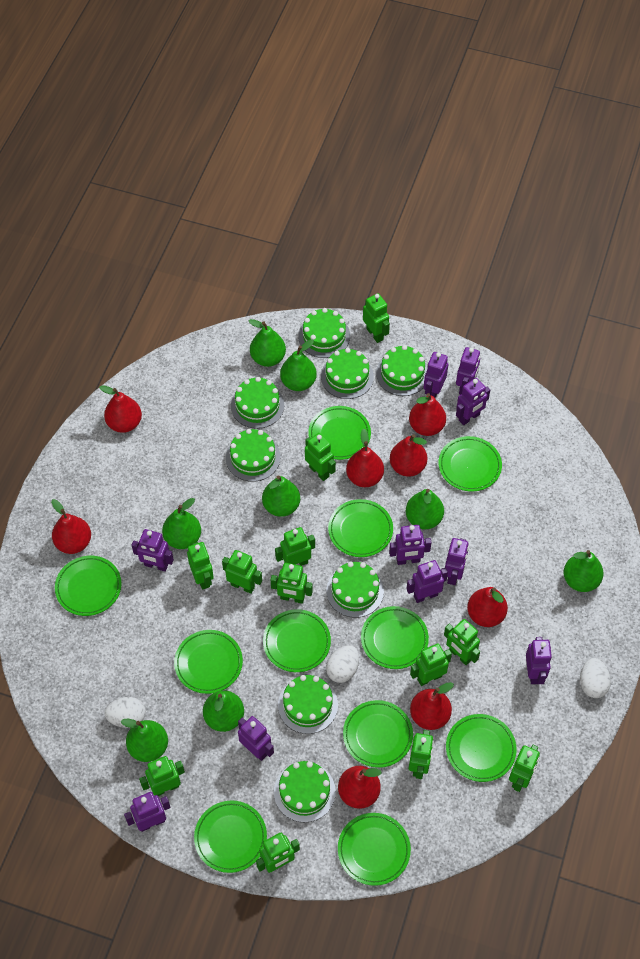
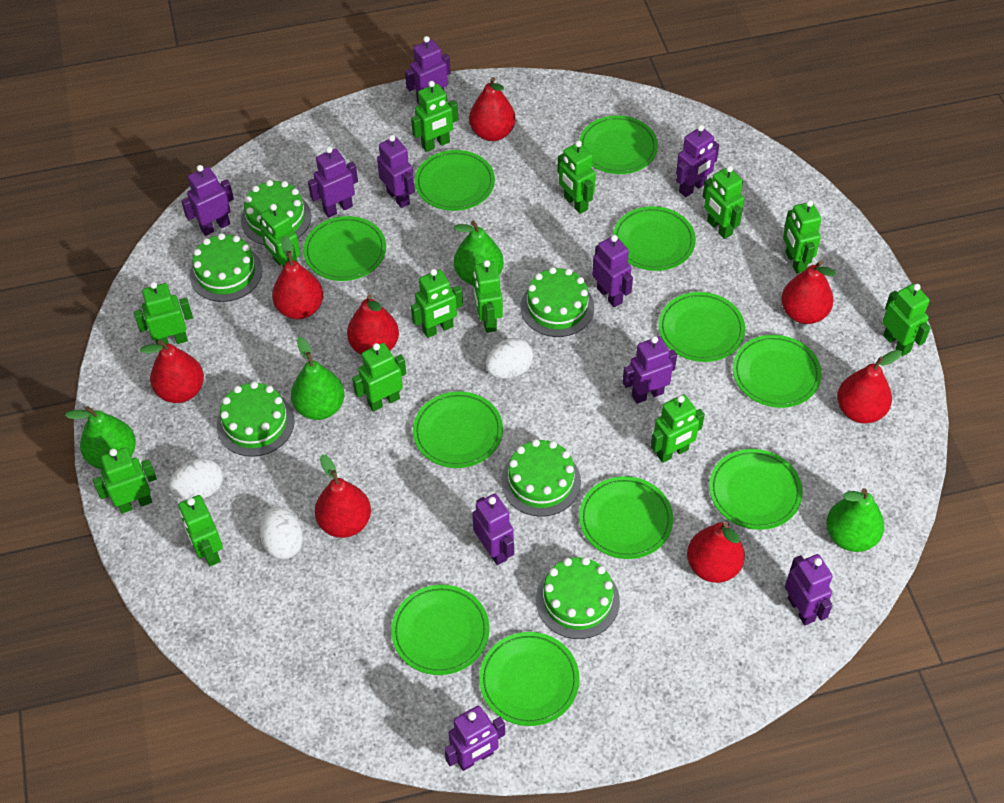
green cake: [226,429,281,482] [231,377,284,429] [274,761,336,822] [278,675,338,734] [298,308,350,358] [321,348,374,399] [326,562,384,618] [376,345,427,396] = 8 -> [190,233,262,302] [217,381,295,457] [241,180,311,245] [501,439,581,516] [521,267,594,337] [536,557,620,639] = 6
green pear: [121,719,168,762] [162,498,201,549] [203,690,244,732] [249,319,286,367] [262,475,300,517] [280,339,317,391] [406,489,444,529] [563,550,604,592] = 8 -> [65,406,136,469] [291,337,344,420] [454,221,504,285] [826,488,884,552] = 4
green robot: [139,756,185,796] [187,542,214,590] [222,550,262,594] [256,833,300,873] [271,563,313,604] [275,527,315,566] [305,433,336,481] [363,293,390,343] [409,730,434,779] [410,643,452,686] [444,619,480,665] [509,745,540,792] = 12 -> [93,447,157,514] [134,282,193,346] [179,495,223,566] [259,204,301,268] [352,343,406,412] [411,81,458,152] [411,269,463,338] [473,260,503,333] [557,140,596,214] [651,394,705,463] [703,166,744,239] [783,200,821,273] [882,284,931,356] = 13

